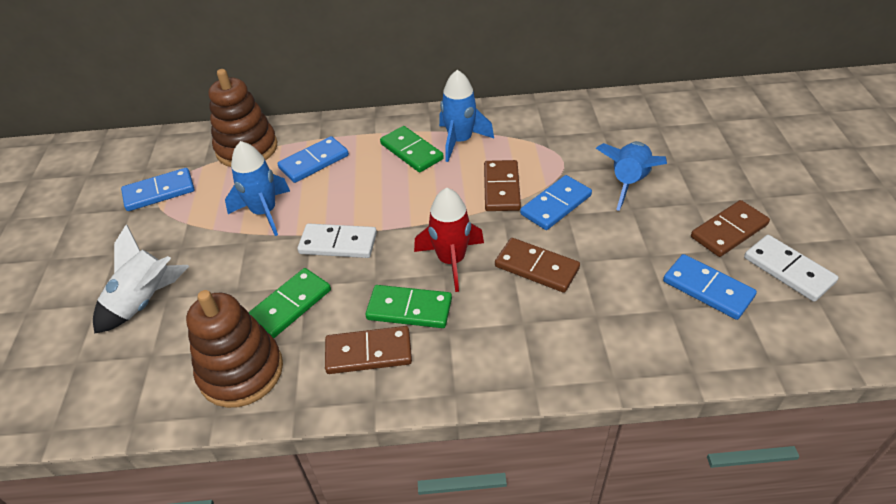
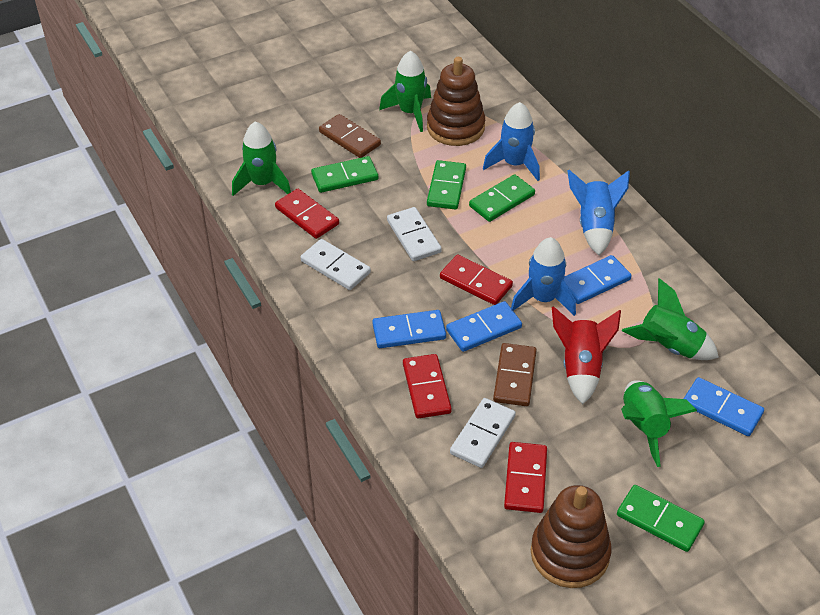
brown domino: [325,326,412,374] [484,160,521,211] [495,238,580,293] [691,200,770,257] = 4 -> [319,114,381,158] [493,343,537,406] = 2
green domino: [248,268,331,338] [366,285,452,328] [380,126,444,172] = 3 -> [311,156,378,193] [427,160,466,210] [469,174,535,222] [617,485,705,552] = 4
green rocket: none = 0 -> [232,121,291,196] [379,51,431,132] [621,380,697,467] [622,278,719,360] = 4
red domino: none = 0 -> [275,189,339,239] [403,354,452,419] [440,255,513,305] [504,442,547,513] = 4
white domino: [297,223,377,258] [744,235,838,302] = 2 -> [300,239,371,290] [387,207,442,261] [450,398,516,468] = 3
white rocket: [93,224,189,334] = 1 -> none = 0

